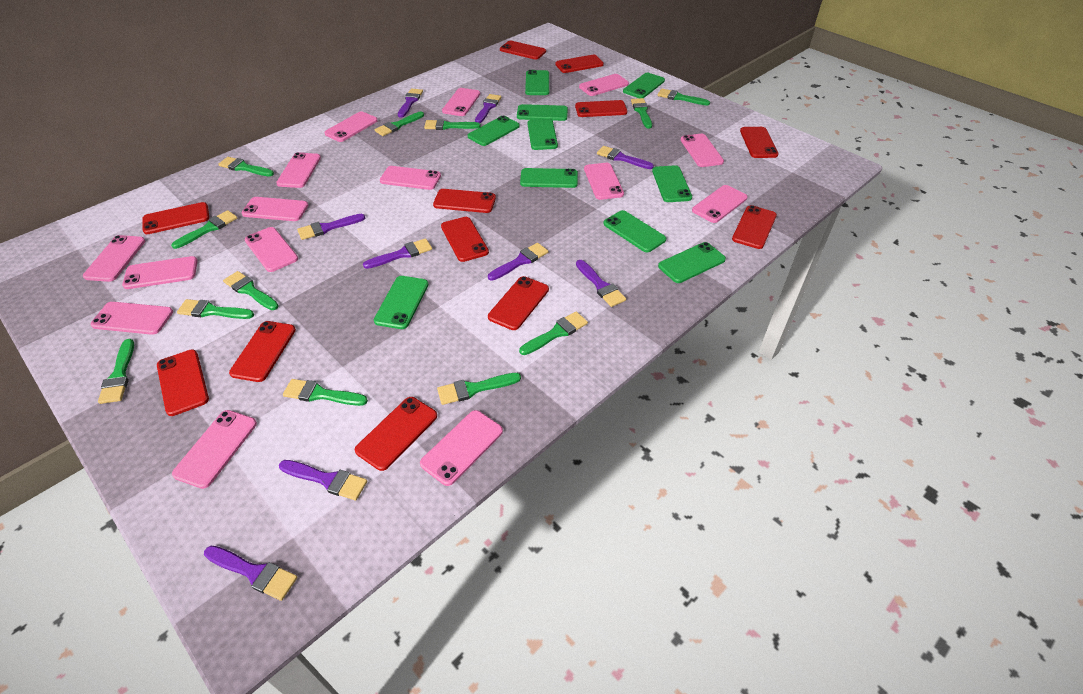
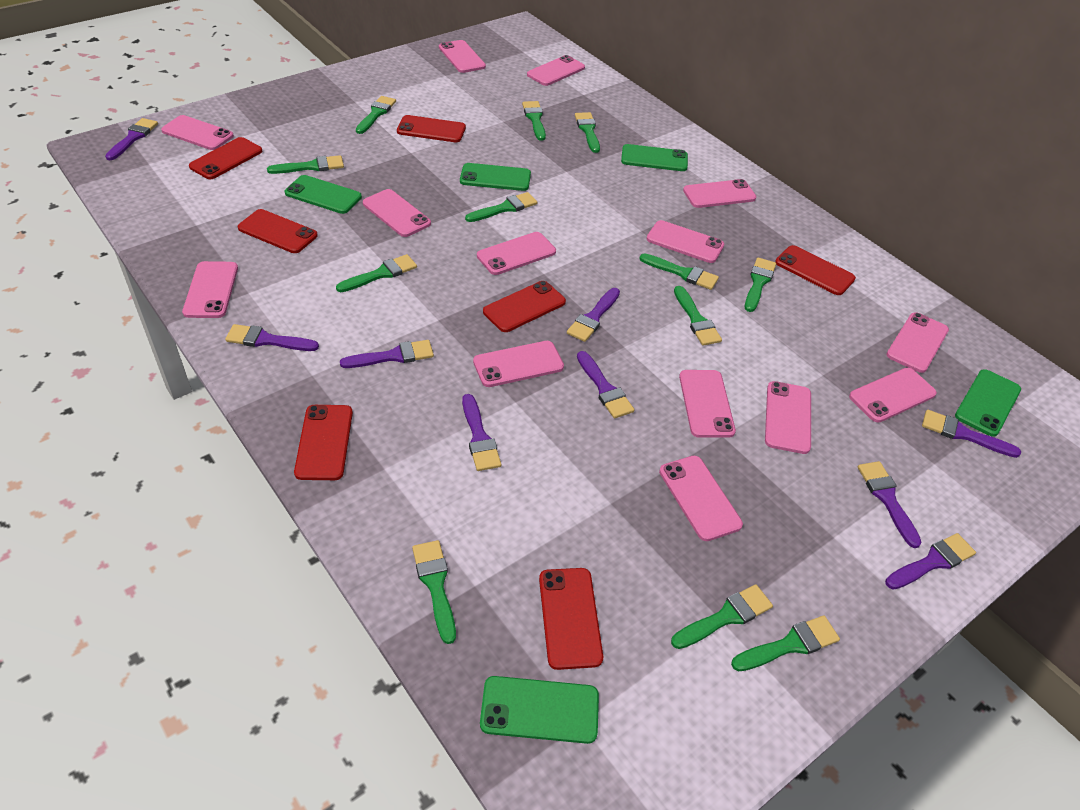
green phone: [374,276,428,329] [468,116,520,146] [517,104,568,121] [520,168,578,188] [525,70,549,95] [527,119,558,150] [603,210,666,252] [623,73,665,98] [652,165,692,202] [658,242,726,283] = 10 -> [285,175,362,214] [460,163,531,191] [480,676,599,744] [621,144,688,171] [955,369,1021,437] = 5
pink phone: [83,235,145,282] [90,302,173,335] [122,256,198,289] [172,410,257,489] [241,197,308,221] [245,227,298,272] [276,152,321,188] [324,111,378,142] [380,166,441,190] [420,410,503,486] [442,88,480,116] [579,74,629,96] [584,163,624,200] [681,134,724,167] [692,185,748,223] = 15 -> [161,115,234,150] [182,261,238,318] [363,189,431,237] [439,40,486,73] [473,341,564,387] [477,232,556,275] [527,55,585,86] [647,220,724,263] [659,456,743,541] [679,370,736,438] [683,179,757,208] [765,381,811,454] [849,368,937,423] [886,313,949,373] = 14
red phone: [142,202,209,234] [157,350,209,416] [229,321,296,382] [355,397,437,471] [433,189,496,213] [441,217,489,262] [488,276,549,330] [500,41,546,60] [555,55,604,73] [575,100,627,117] [732,205,777,249] [740,127,778,158] = 12 -> [189,137,262,179] [238,209,318,253] [294,405,353,480] [397,115,466,142] [483,281,566,332] [539,568,603,670] [775,245,856,295] = 7

